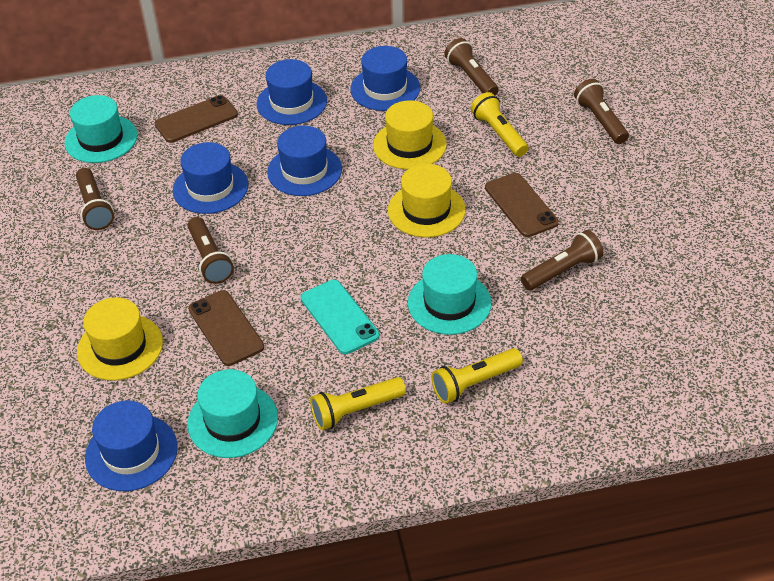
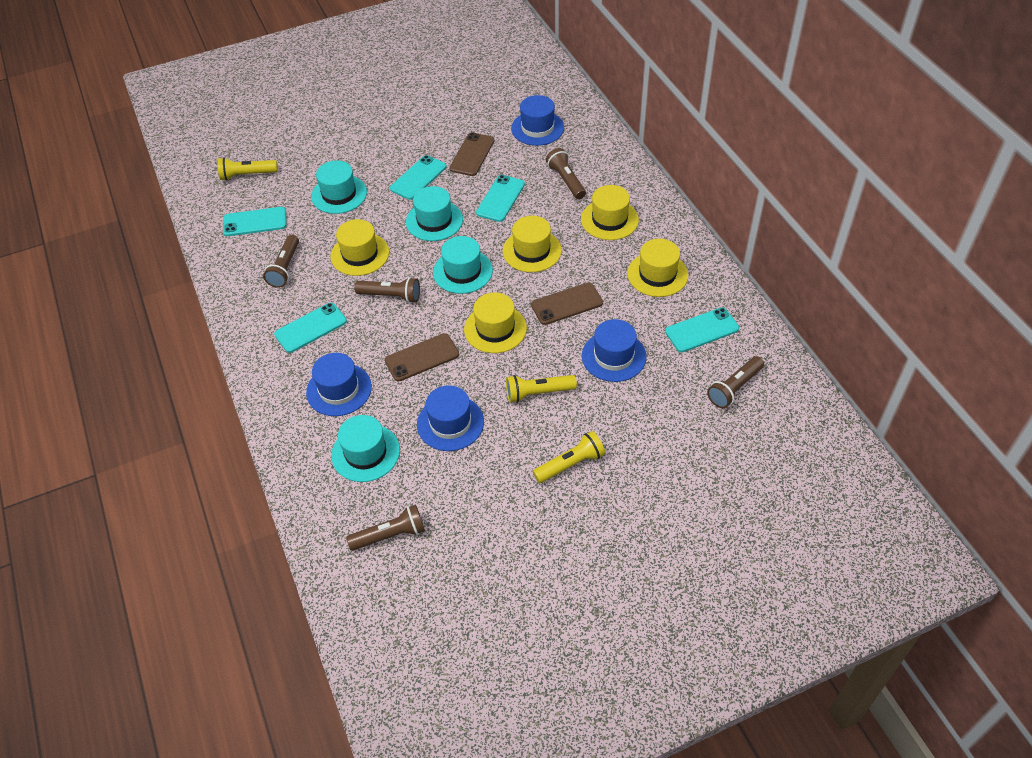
blue hat: [85,400,178,491] [173,142,249,214] [257,59,327,125] [267,126,342,196] [350,46,420,111] = 5 -> [306,353,372,416] [417,385,484,451] [511,95,564,146] [582,319,646,382] = 4
turquoise hat: [65,95,137,163] [187,369,278,458] [408,254,492,335] = 3 -> [311,160,367,214] [331,415,400,482] [406,186,463,241] [433,236,493,294] = 4
turquoise phone: [301,280,380,354] = 1 -> [223,207,287,236] [274,303,347,353] [390,155,447,200] [476,175,525,222] [665,307,739,352] = 5
yellow hat: [77,298,163,380] [373,100,447,169] [388,164,466,238] = 3 -> [331,219,389,276] [464,292,527,353] [503,216,562,272] [581,185,639,240] [627,239,688,297] = 5

